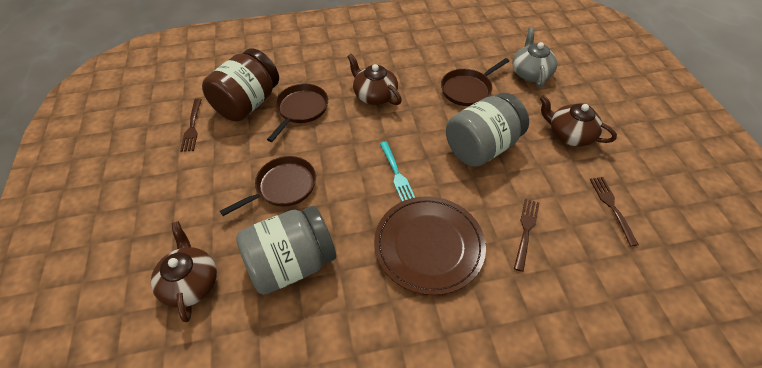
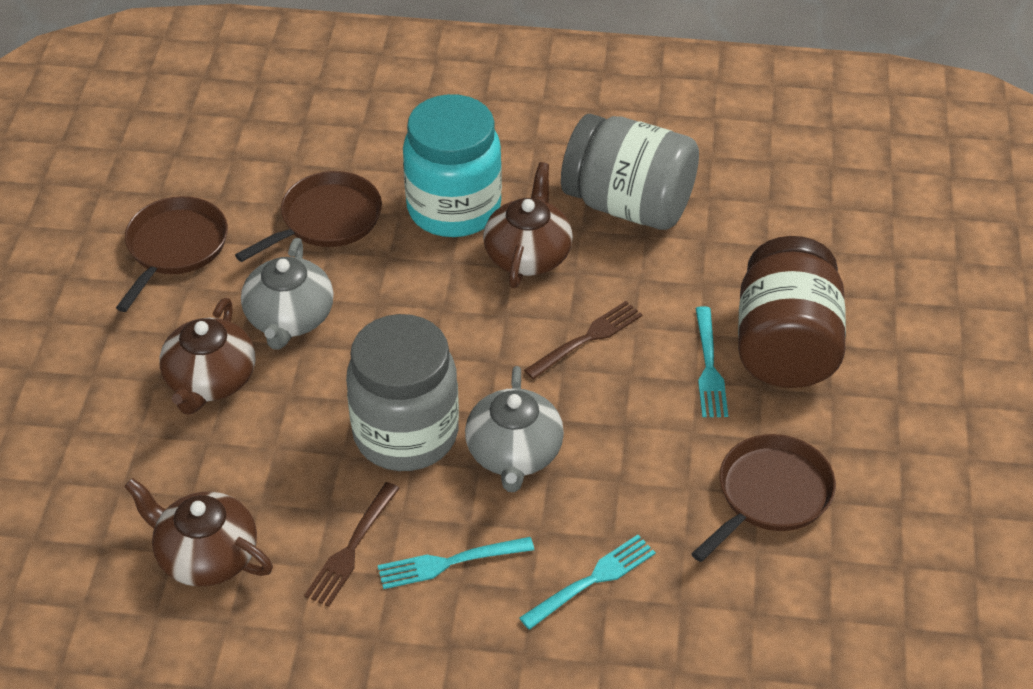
brown fork: [180,98,202,152] [514,199,539,272] [590,177,639,247] = 3 -> [304,482,400,607] [524,301,643,379] = 2
brown plate: [374,196,486,295] = 1 -> none = 0
grey teapot: [512,28,557,87] = 1 -> [241,238,334,350] [465,366,564,492] = 2
turquoise fork: [380,141,415,201] = 1 -> [378,537,534,589] [519,535,656,630] [695,306,728,417] = 3
turquoise jar: none = 0 -> [403,94,502,237] = 1

